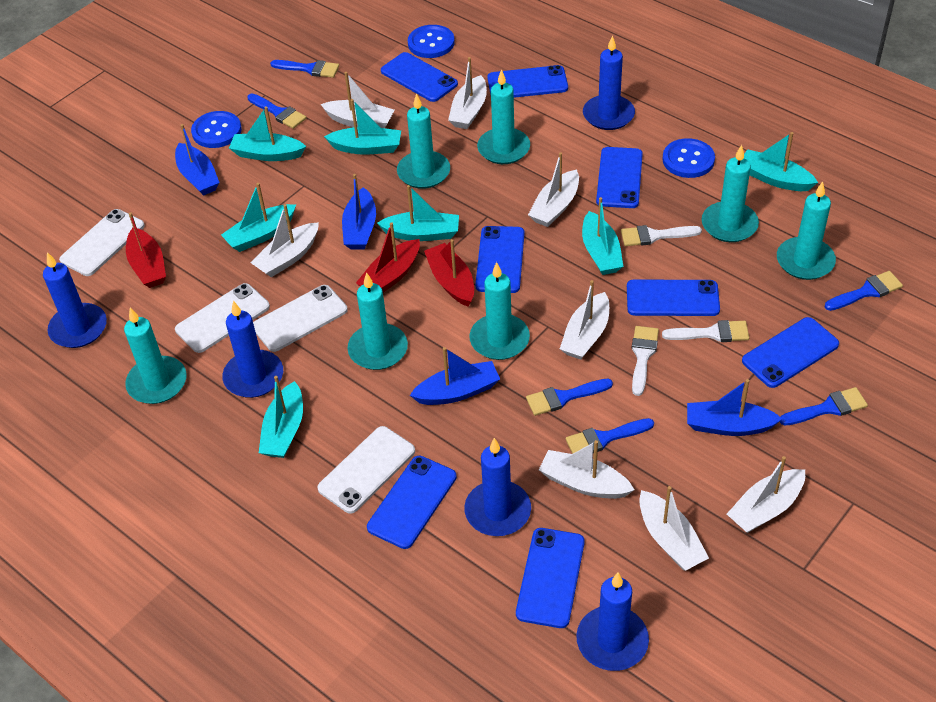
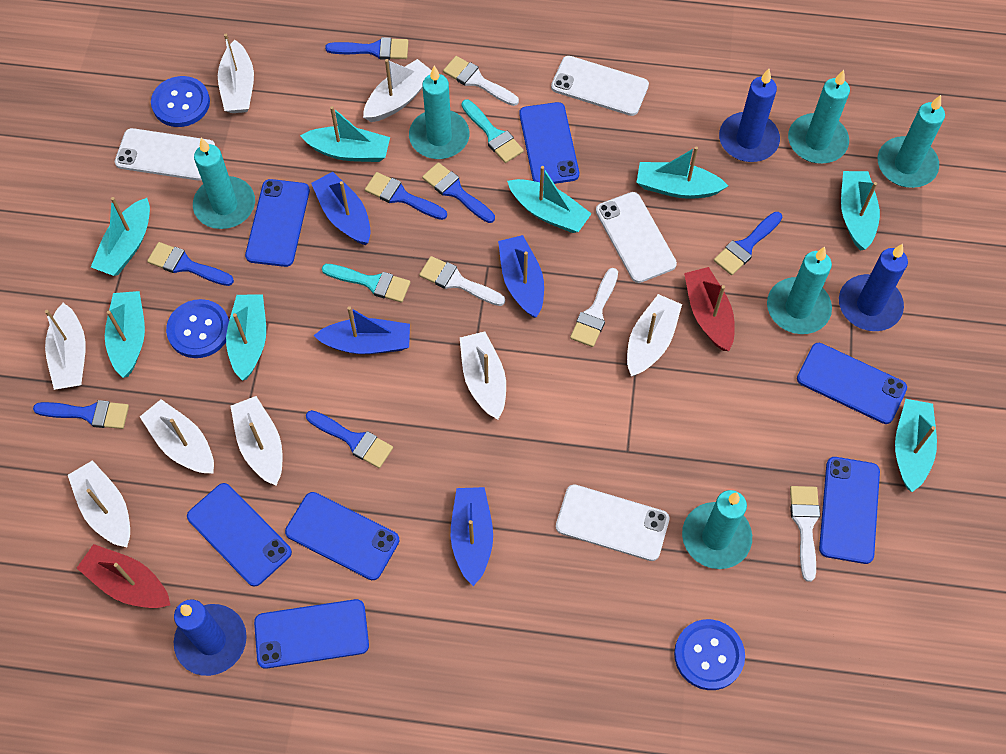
blue brush: [247,94,306,129] [270,60,339,78] [526,379,613,416] [566,418,654,454] [780,387,868,426] [825,271,903,311] = 6 -> [33,400,129,429] [147,242,234,286] [306,410,393,468] [325,37,409,60] [365,172,447,220] [422,162,495,223] [714,212,782,275] = 7
blue candle: [43,252,107,348] [222,301,283,398] [464,438,531,536] [576,573,649,671] [583,35,635,130] = 5 -> [174,599,247,676] [719,69,780,162] [839,244,908,331] = 3
blue phone: [367,456,457,549] [381,52,458,102] [475,226,525,293] [487,65,568,98] [516,528,585,628] [596,147,643,208] [627,279,720,316] [742,317,839,388] = 8 -> [187,483,292,587] [245,179,310,267] [254,599,369,669] [285,492,399,580] [519,102,579,184] [797,343,907,424] [819,457,880,564] = 7
red boat: [126,212,166,288] [356,222,420,292] [424,239,474,306] = 3 -> [77,544,170,608] [684,267,735,351] = 2
turquoise boat: [221,183,296,252] [229,106,306,161] [259,376,303,458] [324,99,401,155] [377,185,459,241] [582,197,624,275] [744,132,818,191] = 7 -> [91,197,150,276] [105,291,145,378] [226,295,266,381] [300,106,390,162] [507,166,592,233] [637,146,728,199] [841,171,880,250] [895,399,937,492] = 8
turquoise brush: none = 0 -> [322,264,410,303] [461,100,524,163] = 2
turquoise candle: [124,308,187,404] [347,273,408,370] [397,93,450,189] [469,262,530,360] [477,69,530,164] [701,145,759,242] [777,181,836,280] = 7 -> [193,138,255,229] [409,66,469,159] [682,490,752,569] [767,247,832,334] [788,70,850,164] [878,95,945,188] = 6
white brush: [621,225,702,246] [632,326,659,396] [662,320,749,342] = 3 -> [419,256,505,306] [443,56,519,106] [570,268,618,347] [790,486,820,582] = 4

